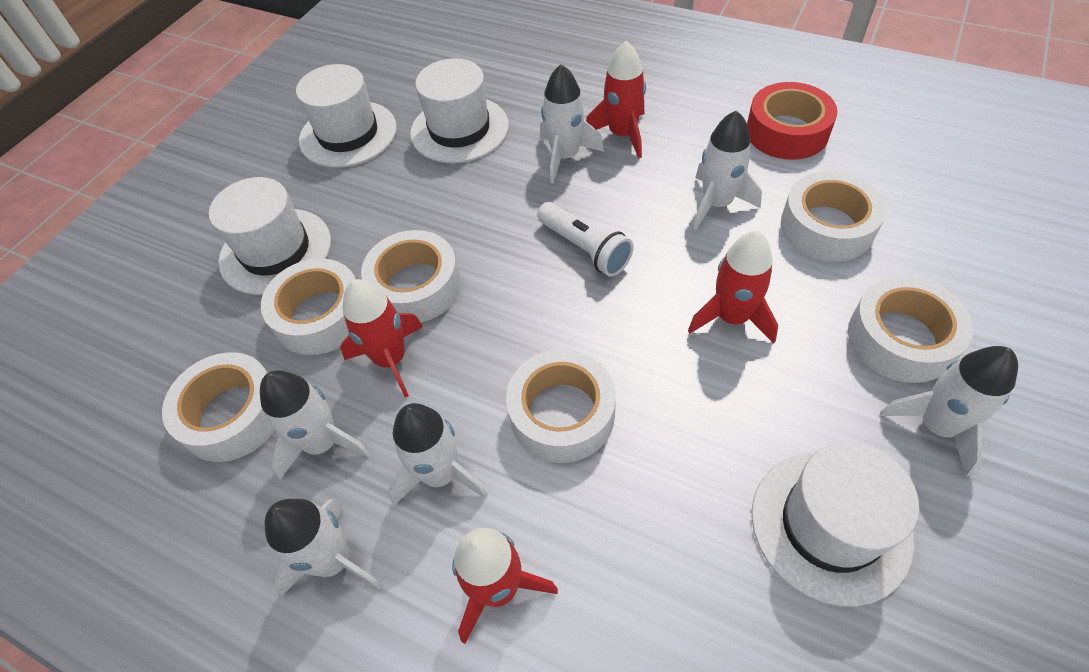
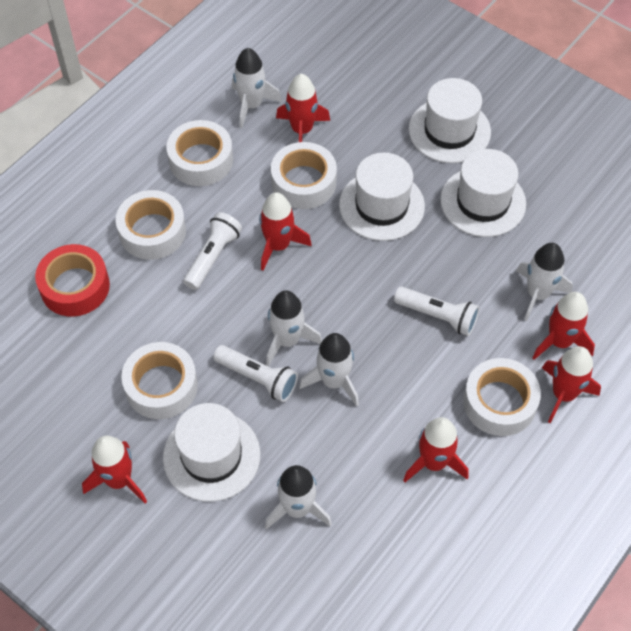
red rocket: [340,279,423,397] [452,528,558,644] [586,41,646,158] [688,231,778,344] = 4 -> [82,436,147,503] [259,192,312,270] [276,74,330,142] [403,417,469,482] [532,292,595,360] [542,346,601,423] = 6
white flashlight: [537,202,634,277] = 1 -> [183,212,242,290] [213,345,298,402] [394,287,480,336] = 3
white rocket: [260,370,370,479] [265,499,382,596] [388,403,488,505] [540,64,604,184] [693,110,762,230] [880,346,1018,476] = 6 -> [232,48,282,128] [265,465,332,530] [266,290,322,366] [299,333,359,406] [516,243,573,321] = 5
white tape: [162,352,275,462] [261,258,356,355] [361,230,461,323] [506,349,616,463] [781,171,886,262] [848,276,973,383] = 6 -> [115,190,186,260] [121,342,198,419] [166,120,233,186] [271,142,337,209] [463,358,541,436] = 5

